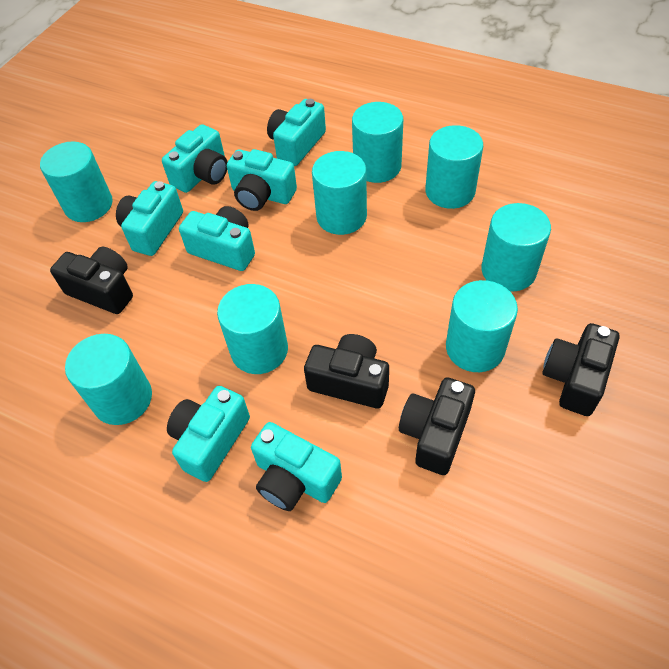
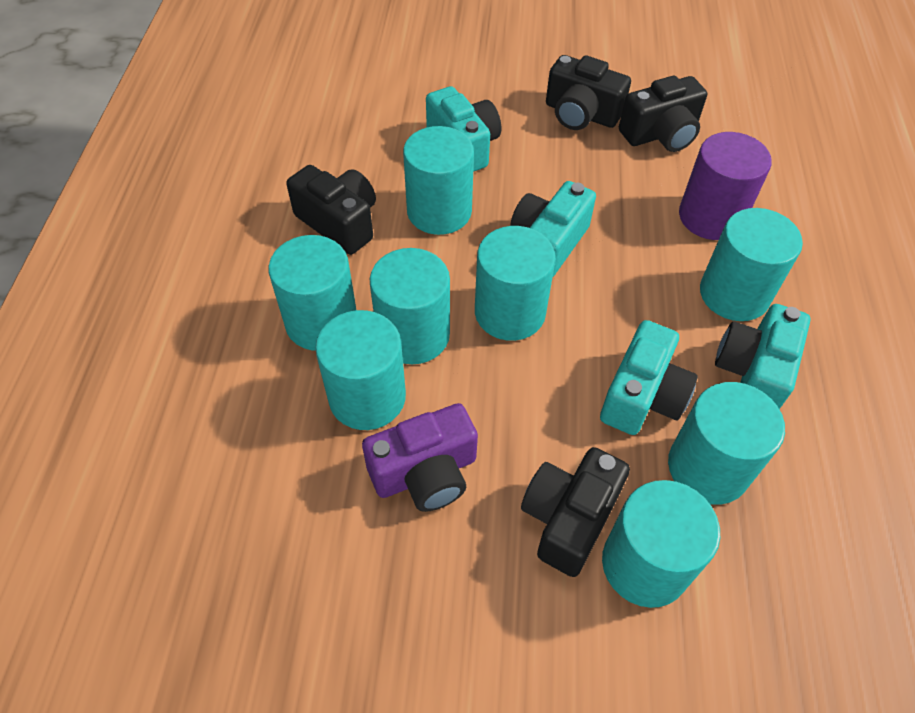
purple camera: none = 0 -> [362,403,478,512] = 1
purple cylinder: none = 0 -> [679,132,772,240] = 1
turquoise camera: [116,181,183,256] [162,124,228,193] [167,386,250,482] [179,206,255,271] [227,149,297,211] [251,422,342,511] [267,99,326,166] = 7 -> [426,86,501,172] [510,181,596,277] [600,320,698,435] [715,304,811,409] = 4

